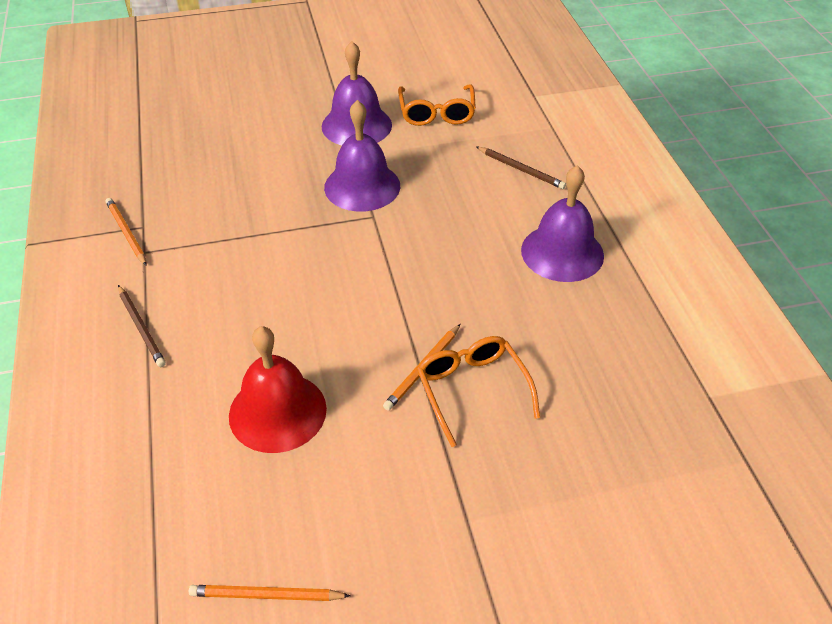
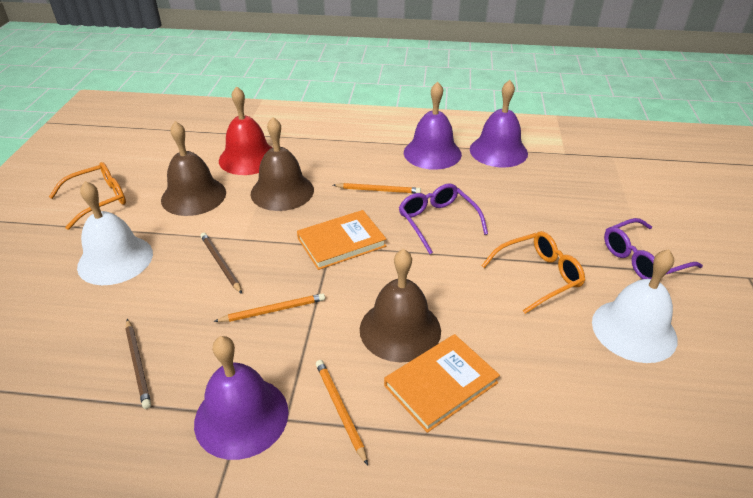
brown bell: none = 0 -> [161,121,226,216] [250,117,314,211] [360,249,441,362] = 3
orange book: none = 0 -> [297,210,386,270] [384,334,500,433] = 2
purple glasses: none = 0 -> [399,183,488,254] [604,218,703,279] = 2
white bell: none = 0 -> [77,181,153,285] [592,249,678,363] = 2

